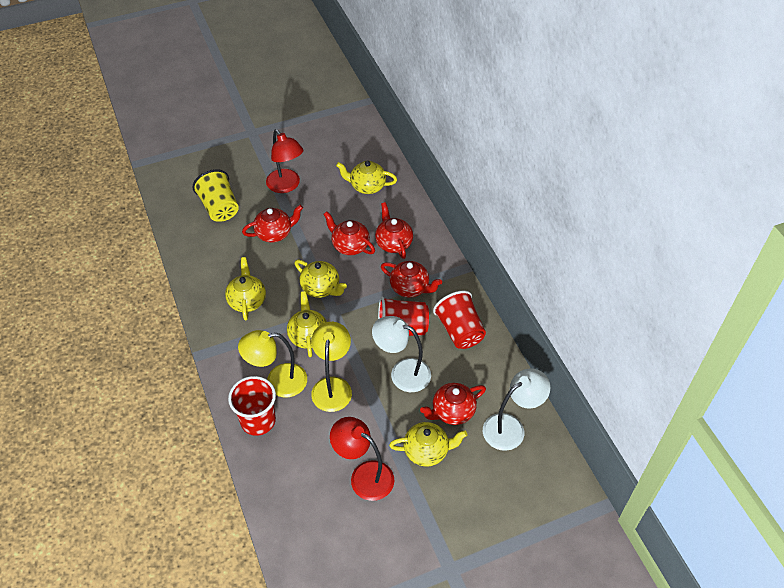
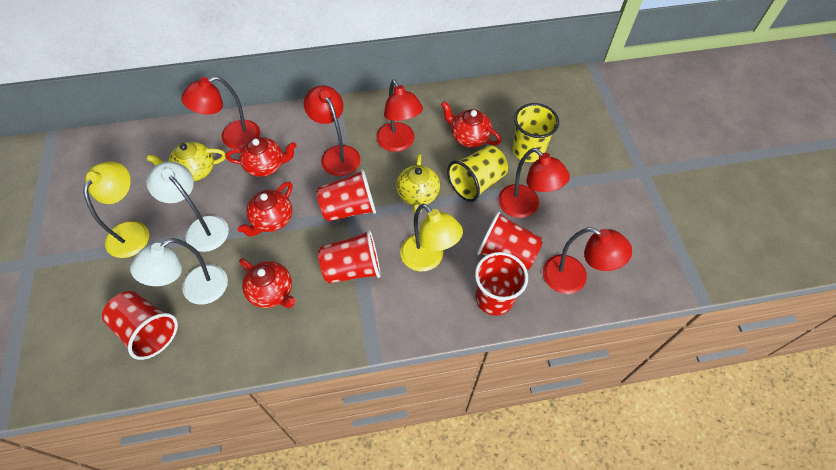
red cup: [228,376,276,436] [378,297,429,336] [433,290,486,349] = 3 -> [102,291,178,360] [316,169,376,222] [318,230,381,284] [475,252,528,316] [477,211,543,270] = 5
red lamp: [266,129,304,193] [330,417,394,501] = 2 -> [181,76,260,149] [304,85,360,176] [377,79,423,152] [498,148,570,218] [543,227,632,294] = 5
red teapot: [242,205,303,243] [323,211,375,255] [375,202,413,259] [381,261,442,297] [420,383,486,425] = 5 -> [225,137,297,177] [238,182,292,237] [239,258,296,308] [441,101,501,148] = 4
yellow cup: [192,169,239,222] = 1 -> [447,145,508,202] [512,103,559,162] = 2
yellow teapot: [225,257,266,320] [287,291,327,357] [294,260,347,298] [336,161,397,194] [389,422,467,466] = 5 -> [146,142,226,181] [396,154,440,212] = 2

